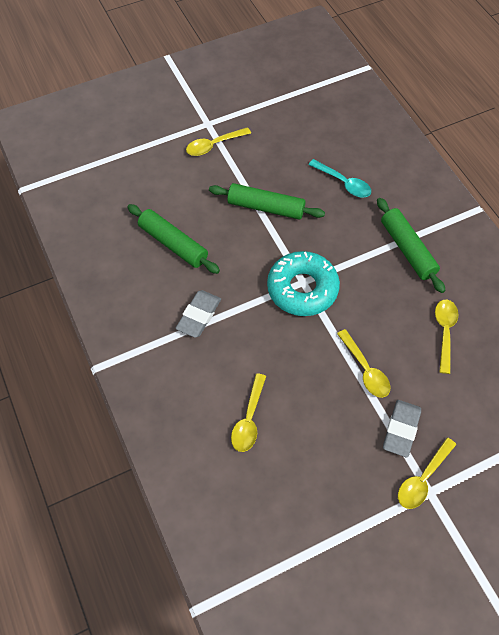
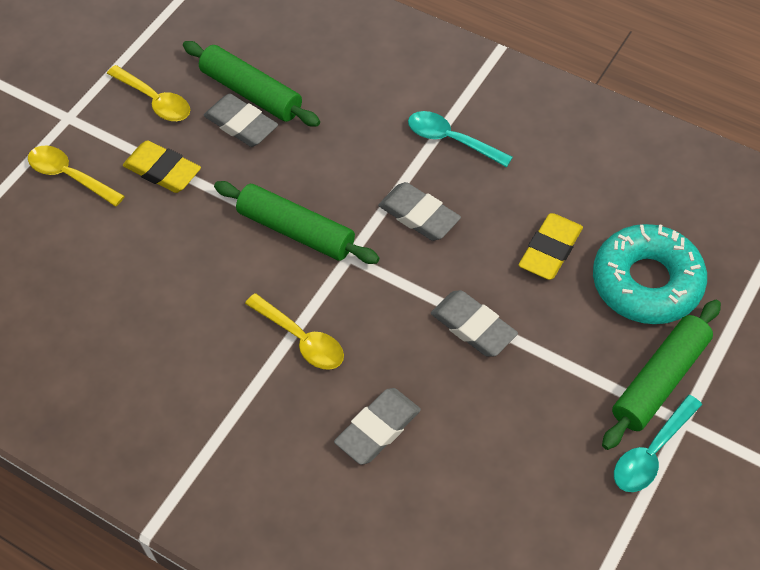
grey eraser: [176,290,221,338] [383,400,421,457] = 2 -> [204,93,278,147] [334,388,421,465] [378,182,461,241] [431,290,518,356] = 4
turquoise spoon: [308,159,371,197] = 1 -> [408,111,513,167] [614,395,702,492] = 2
yellow eraser: none = 0 -> [123,140,201,193] [519,213,583,280] = 2
yellow spoon: [186,127,251,156] [231,373,266,452] [337,329,390,398] [398,438,456,509] [435,299,458,374] = 5 -> [28,146,125,207] [107,65,190,121] [245,293,344,370] = 3

